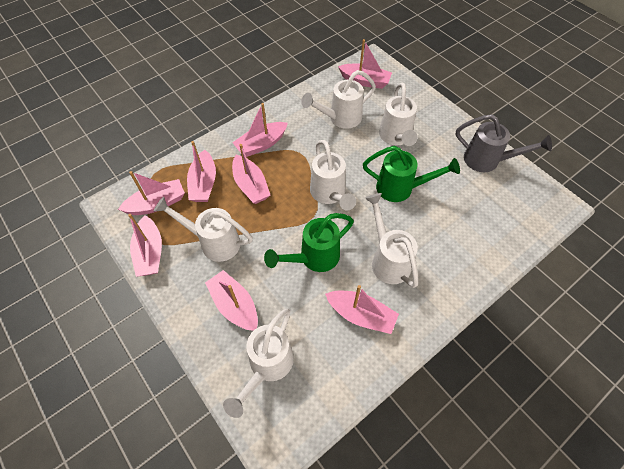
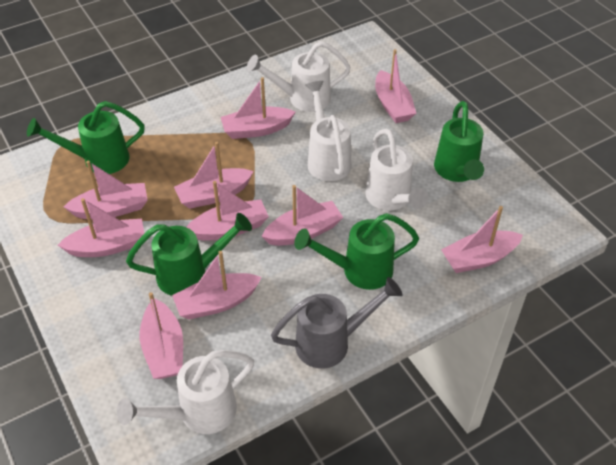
green watering can: [264,213,354,272] [363,146,460,202] = 2 -> [27,101,145,174] [126,213,252,296] [294,213,419,290] [434,101,484,182] = 4
pink boat: [118,171,185,215] [128,214,162,277] [187,141,216,202] [205,270,258,331] [232,103,288,157] [232,144,270,204] [325,285,399,334] [338,39,392,89] = 8 -> [58,198,145,257] [64,161,148,219] [140,292,183,379] [172,251,262,319] [174,142,254,209] [187,181,269,240] [221,77,295,139] [262,185,343,246] [375,49,416,123] [441,206,523,273] = 10
white watering can: [154,197,253,262] [223,309,294,418] [301,70,376,129] [310,140,356,211] [365,193,418,288] [379,82,418,146] = 6 -> [117,350,254,434] [247,41,351,112] [306,81,351,181] [365,128,429,211] = 4

